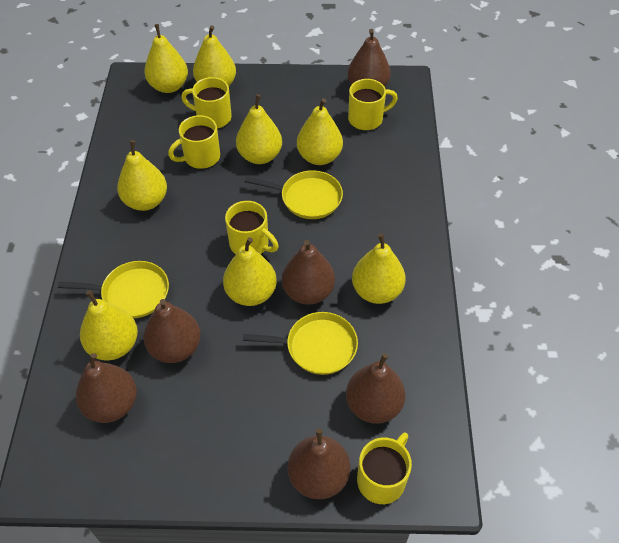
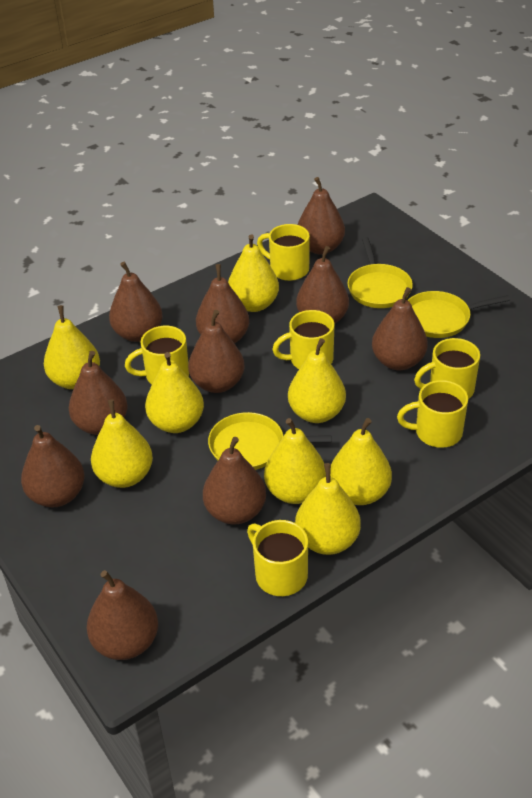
brown pear: [76,353,137,423] [144,299,201,363] [282,240,335,305] [288,428,350,499] [346,353,405,424] [348,29,391,87] = 6 -> [21,425,85,507] [69,351,128,435] [87,570,158,660] [109,262,163,342] [188,310,244,393] [196,264,249,344] [203,437,266,524] [296,246,349,324] [297,177,345,254] [372,287,428,370] = 10
yellow mug: [168,115,220,169] [181,77,232,128] [225,201,279,254] [348,79,398,130] [357,432,412,504] = 5 -> [125,326,189,384] [247,520,308,596] [257,224,310,281] [272,310,334,369] [397,380,468,448] [414,338,480,399] = 6

